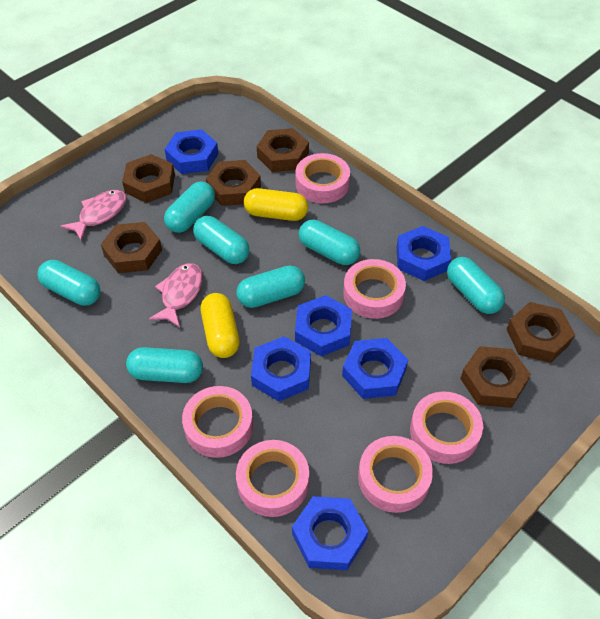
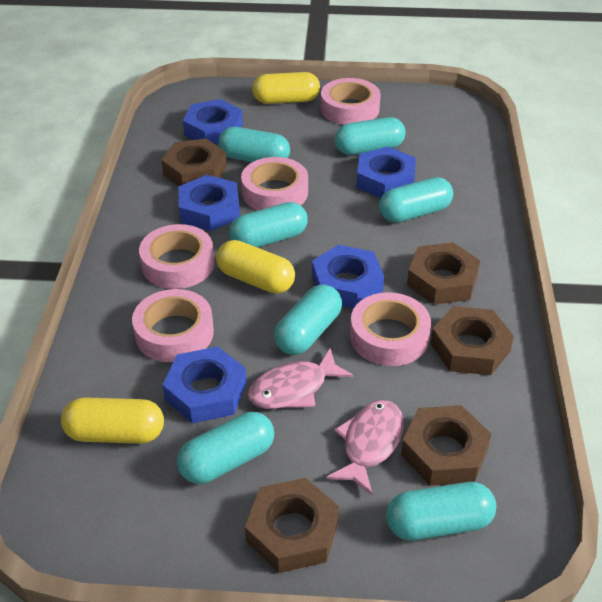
blue nut: [165,129,218,174] [251,336,311,402] [292,496,368,570] [295,295,352,357] [342,338,408,399] [397,226,451,281] = 6 -> [163,346,247,424] [178,175,240,231] [183,99,243,145] [312,245,384,308] [356,147,416,198] = 5
brown nut: [101,222,162,273] [122,154,175,203] [206,160,261,206] [257,128,309,172] [460,346,531,408] [506,302,575,363] = 6 -> [162,139,227,186] [245,478,339,573] [401,405,492,486] [407,242,480,305] [430,306,514,375] = 5
pink tape: [182,386,253,458] [236,440,309,517] [295,153,350,203] [343,259,406,319] [358,436,433,513] [410,392,483,464] = 6 -> [132,289,214,362] [139,224,214,289] [241,157,308,211] [321,78,381,125] [350,292,431,366] = 5
yellow capsule: [201,293,240,358] [244,188,308,221] = 2 -> [61,397,164,444] [216,240,295,294] [252,72,320,104] = 3

